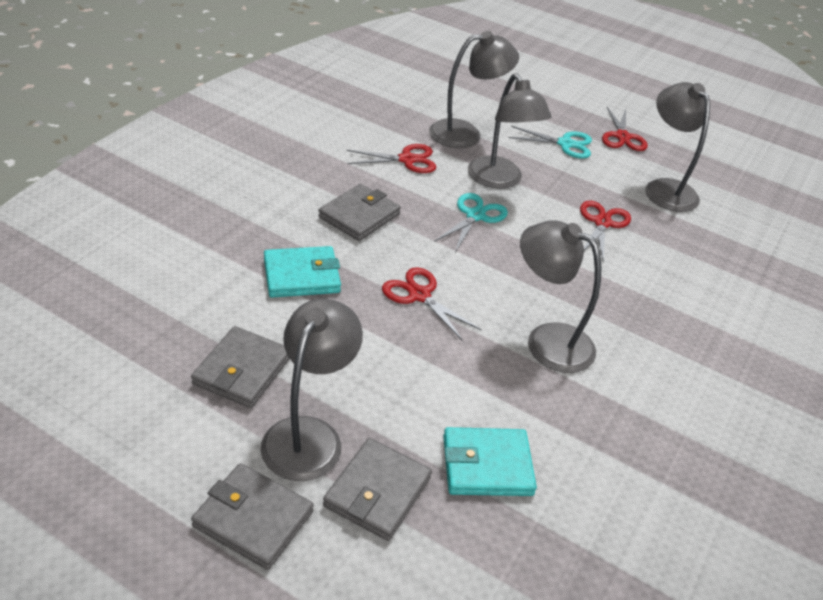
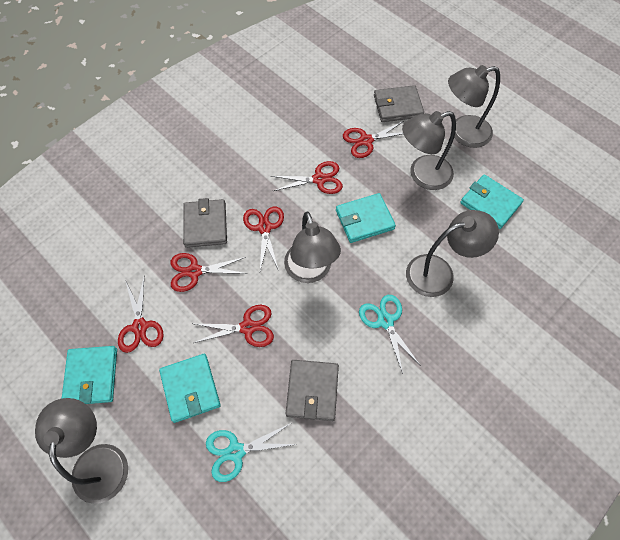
grey wallet: [191,326,290,408] [191,463,314,570] [318,184,401,241] [323,438,432,541] = 4 -> [183,198,227,248] [286,360,339,421] [374,85,424,122] = 3
red scissors: [346,144,436,173] [382,267,481,341] [580,201,631,262] [602,107,648,151] = 4 -> [118,278,164,353] [170,253,247,292] [194,305,274,347] [243,206,284,271] [271,161,343,194] [343,121,404,158] = 6
turquoise wallet: [264,246,341,297] [443,427,537,496] = 2 -> [62,346,117,404] [159,354,221,423] [336,193,396,243] [460,174,524,229] = 4

